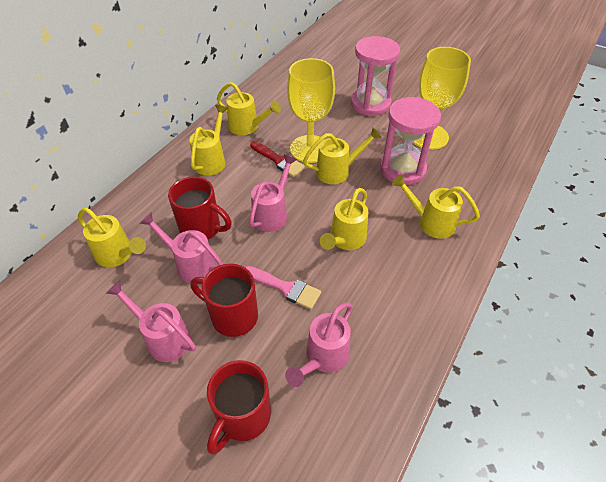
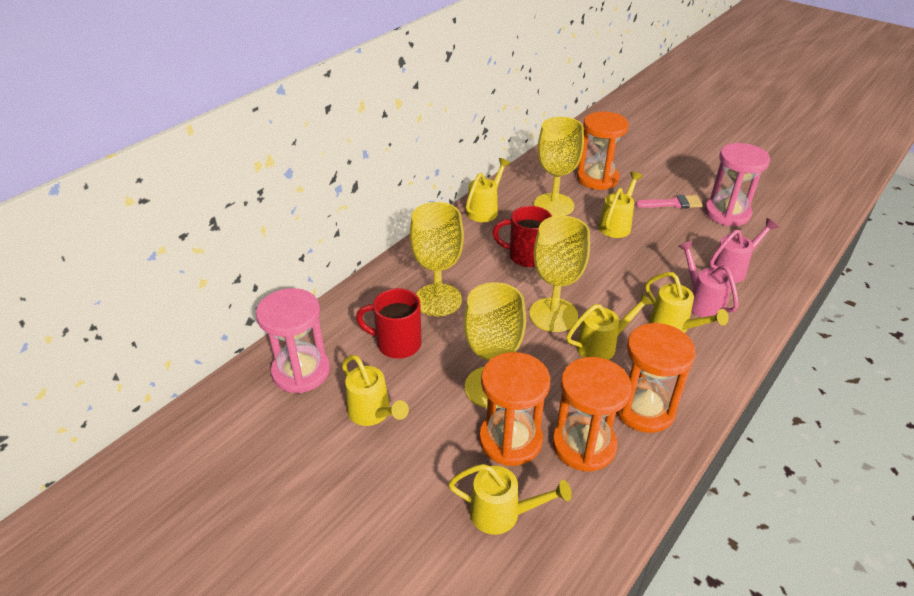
orange hourglass: none = 0 -> [479,352,550,466] [552,357,632,472] [577,111,629,190] [616,323,696,433] = 4
pink watering can: [106,281,196,362] [139,212,223,284] [249,155,297,232] [285,302,353,387] = 4 -> [679,241,739,317] [710,218,778,283] = 2
red brush: [250,141,306,177] = 1 -> none = 0
red mug: [168,177,232,239] [191,264,258,337] [207,360,271,455] = 3 -> [356,288,422,359] [492,206,552,267] = 2
yellow goblet: [287,58,335,163] [413,47,471,150] = 2 -> [410,202,464,317] [464,282,526,408] [529,216,590,332] [534,117,584,217] = 4

